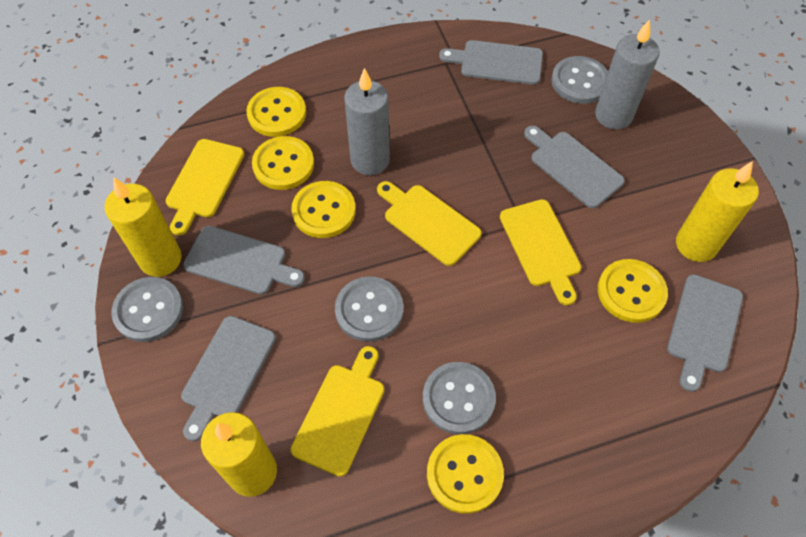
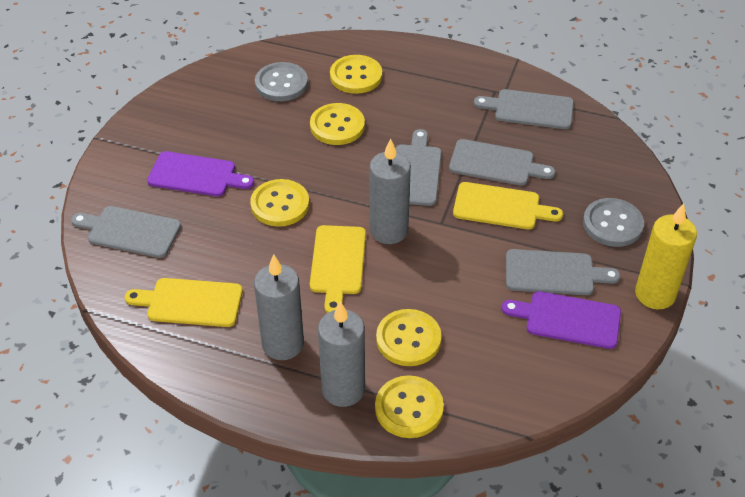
grey button: [111,277,183,342] [335,276,404,342] [423,362,496,434] [551,56,608,104] = 4 -> [255,62,308,101] [583,198,644,247] = 2
grey candle: [344,68,390,175] [595,19,659,129] = 2 -> [254,254,304,360] [318,301,365,407] [370,138,411,244] = 3
purple cutting board: none = 0 -> [147,151,254,197] [502,291,621,349] = 2
yellow candle: [105,178,182,277] [201,412,277,497] [676,161,759,262] = 3 -> [635,203,697,309] = 1
yellow cutting board: [166,139,244,236] [290,346,384,477] [377,181,482,266] [500,199,581,306] = 4 -> [125,278,243,327] [310,225,366,313] [453,182,563,229] = 3

